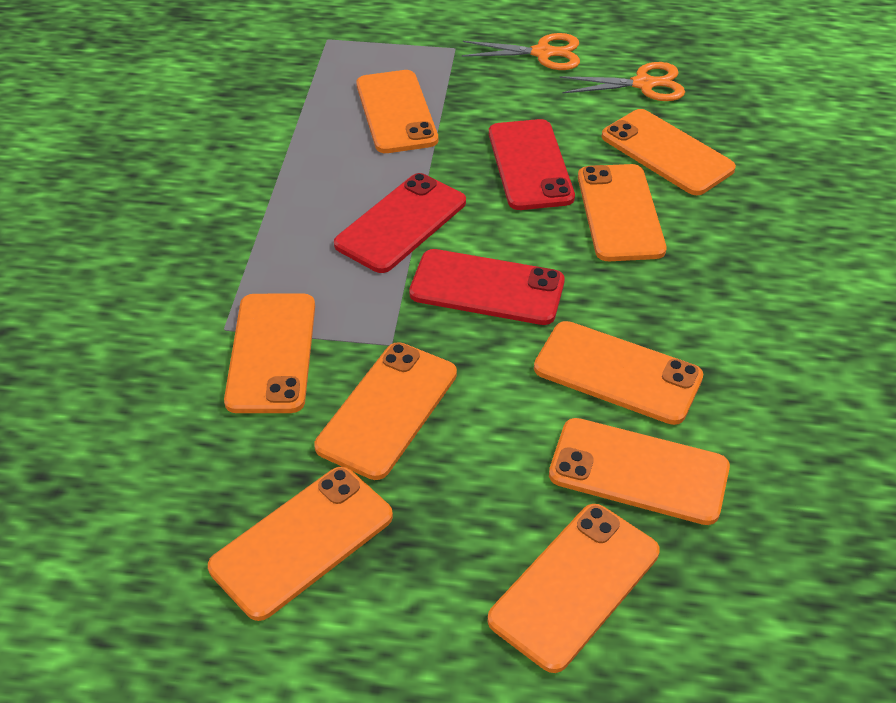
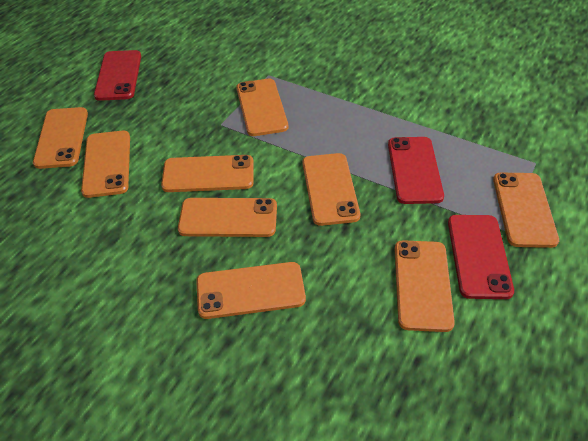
orange scissors: [462,33,580,70] [560,62,685,101] = 2 -> none = 0

